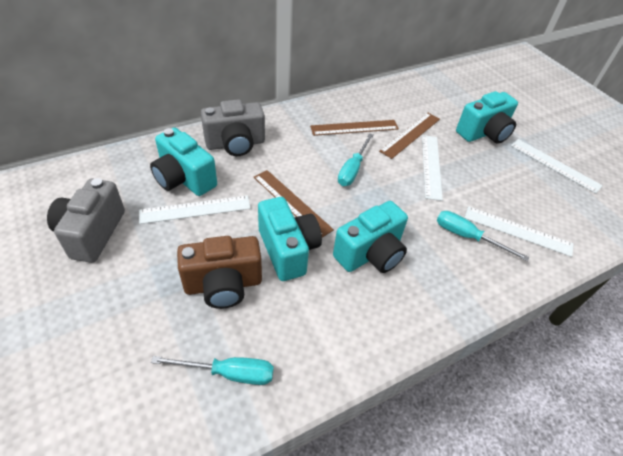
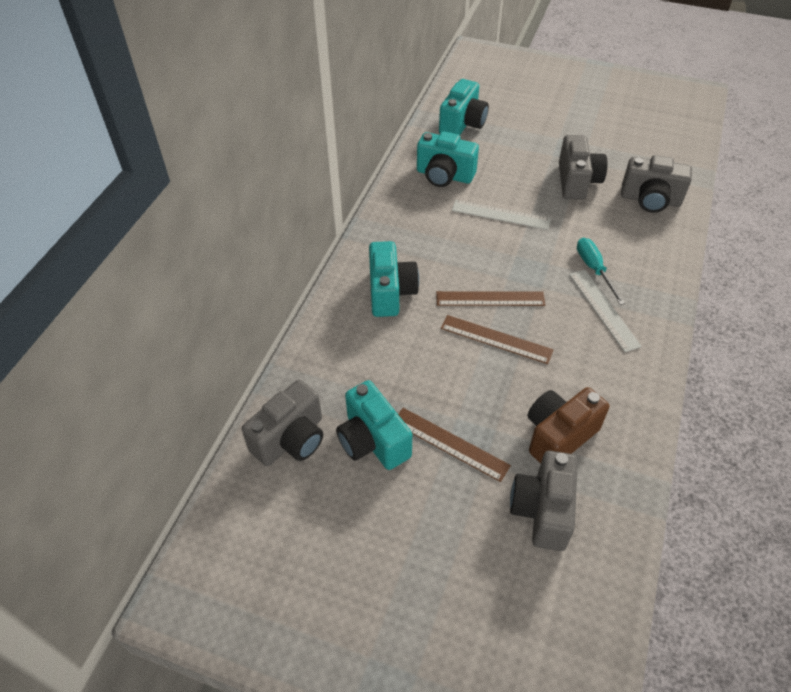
grey camera: [47,178,125,263] [201,99,265,156] = 2 -> [242,380,323,466] [510,451,578,551] [559,135,608,200] [621,155,692,213] = 4
turquoise screwdriver: [151,356,274,385] [338,133,373,186] [437,211,529,261] = 3 -> [577,238,625,305] = 1
white ruler: [139,195,251,224] [422,135,443,201] [465,206,574,257] [511,139,603,194] = 4 -> [452,200,551,230] [569,270,642,352] = 2

